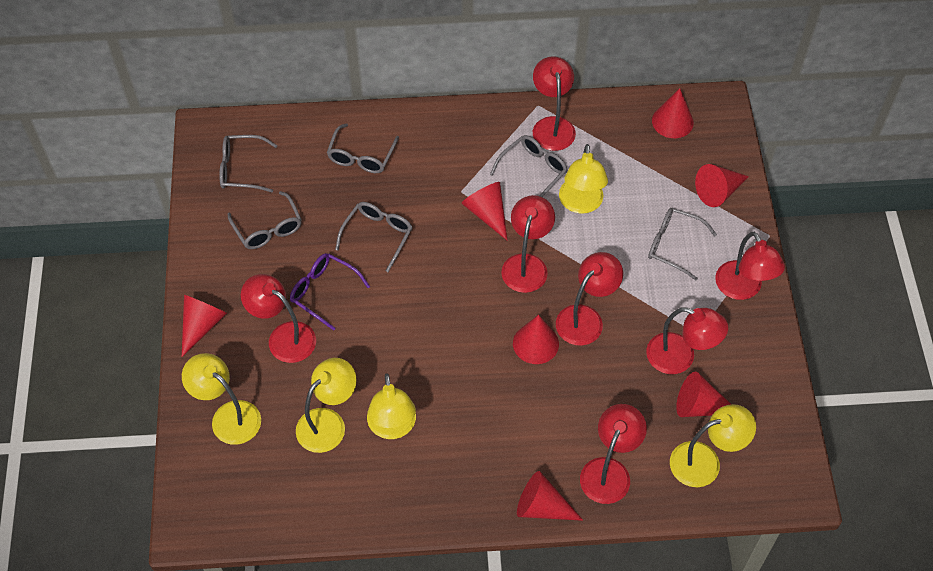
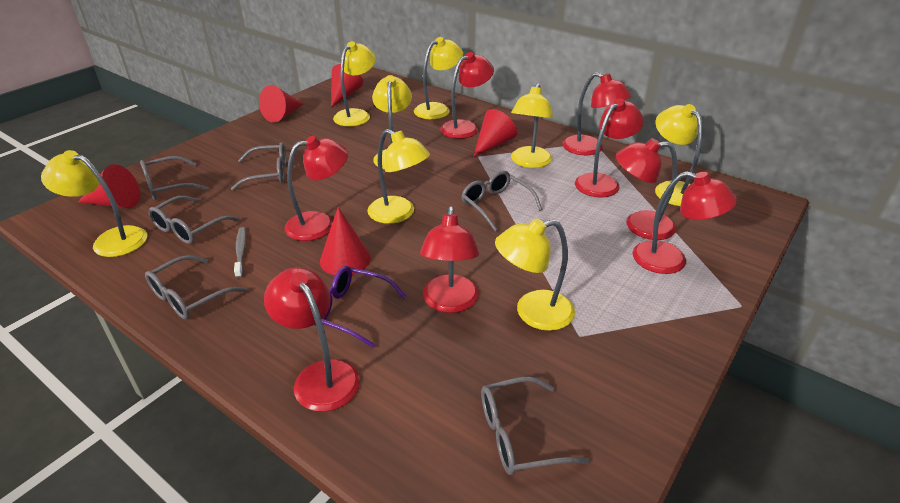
grey toothbrush: none = 0 -> [234,227,246,278] = 1
red cone: [182,295,227,357] [462,182,508,241] [513,315,559,364] [517,471,583,521] [652,88,694,138] [676,372,731,417] [695,164,749,207] = 7 -> [78,164,140,208] [259,85,303,122] [320,207,371,275] [331,64,363,107] [473,109,517,157] = 5
red lamp: [241,274,316,363] [501,195,555,293] [533,57,576,151] [556,252,623,346] [580,404,647,504] [646,307,728,374] [715,232,785,300] = 7 -> [264,267,360,412] [284,136,348,241] [420,206,479,313] [440,52,494,139] [563,72,631,155] [575,99,644,198] [616,138,678,240] [633,171,737,274] = 8
yellow lamp: [182,353,261,445] [296,358,357,453] [367,373,416,439] [559,144,608,214] [670,404,756,487] = 5 -> [41,150,147,257] [333,41,376,126] [367,129,430,224] [372,75,412,169] [414,37,463,119] [495,218,575,331] [511,83,553,168] [655,104,702,206] = 8

